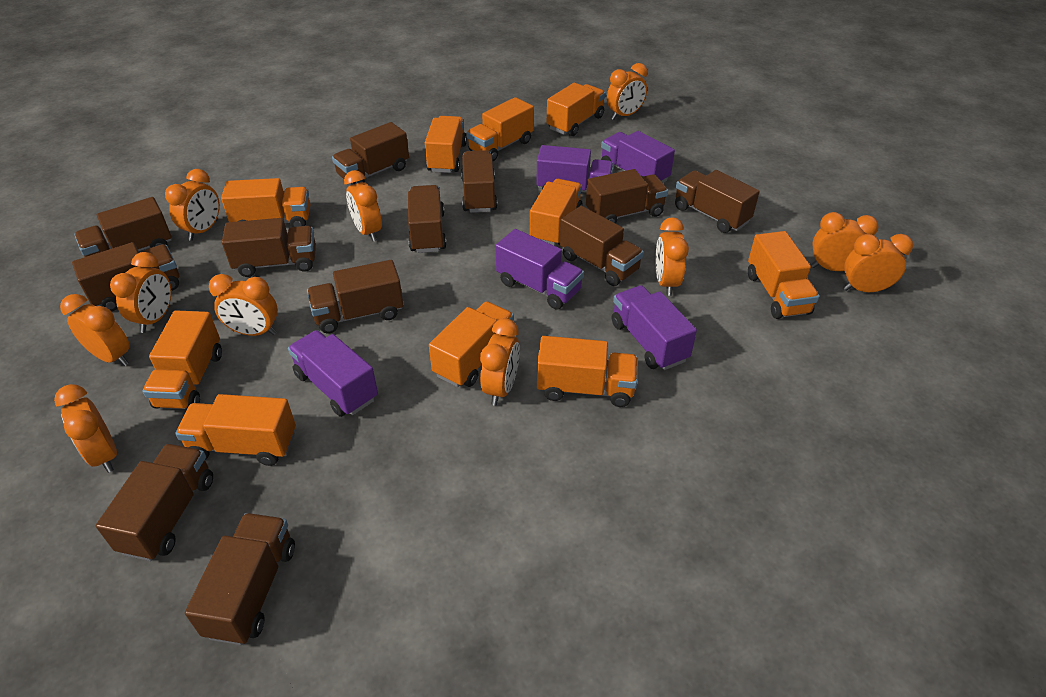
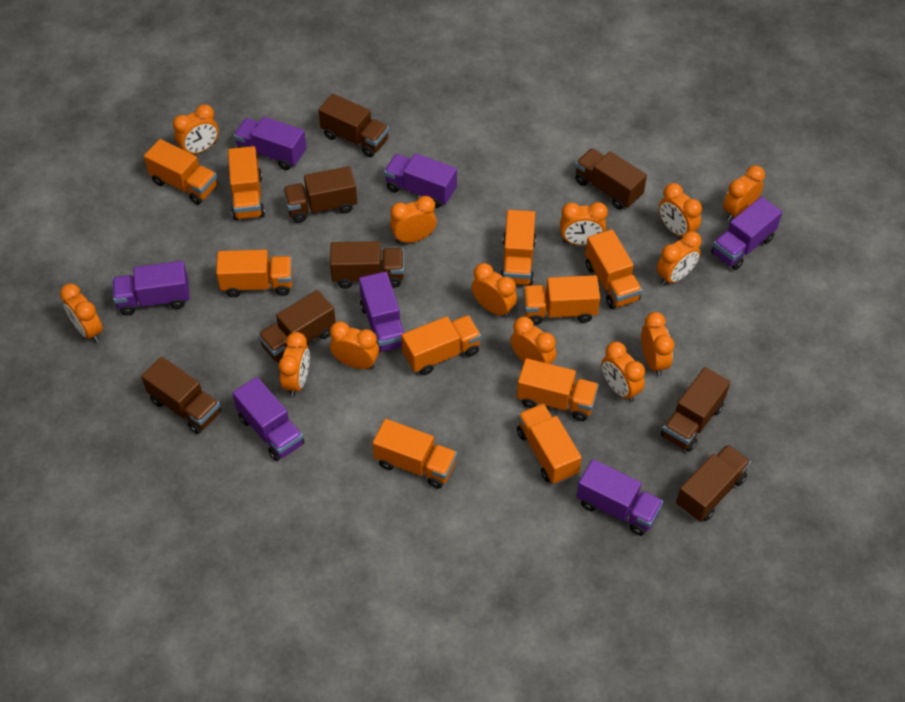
brown truck: [72,242,179,311] [74,197,172,257] [96,444,213,561] [185,513,295,645] [222,218,316,277] [307,260,403,333] [332,122,409,185] [408,185,447,253] [461,150,498,213] [559,206,644,286] [586,169,668,224] [675,170,760,233] = 12 -> [141,357,221,434] [258,290,336,363] [283,166,357,223] [318,94,389,157] [330,241,404,289] [575,148,647,210] [661,367,730,452] [676,444,751,522] = 8
orange clock: [54,384,117,473] [60,294,130,366] [110,252,171,333] [165,169,220,241] [209,274,278,336] [344,170,382,242] [480,318,520,406] [607,63,648,120] [655,217,689,296] [811,212,878,271] [843,234,913,292] = 11 -> [60,284,103,342] [173,104,219,154] [278,332,310,397] [330,321,379,369] [390,196,437,244] [471,263,517,318] [510,317,556,364] [560,202,608,245] [601,342,645,402] [641,312,674,376] [657,231,701,286] [659,183,702,237] [723,165,765,221] = 13
purple truck: [288,330,378,417] [495,229,584,310] [536,145,614,193] [601,131,675,183] [612,285,697,370] = 5 -> [112,261,190,316] [233,377,304,461] [234,117,306,170] [359,272,405,353] [384,153,457,208] [576,459,663,536] [711,197,782,270] = 7

